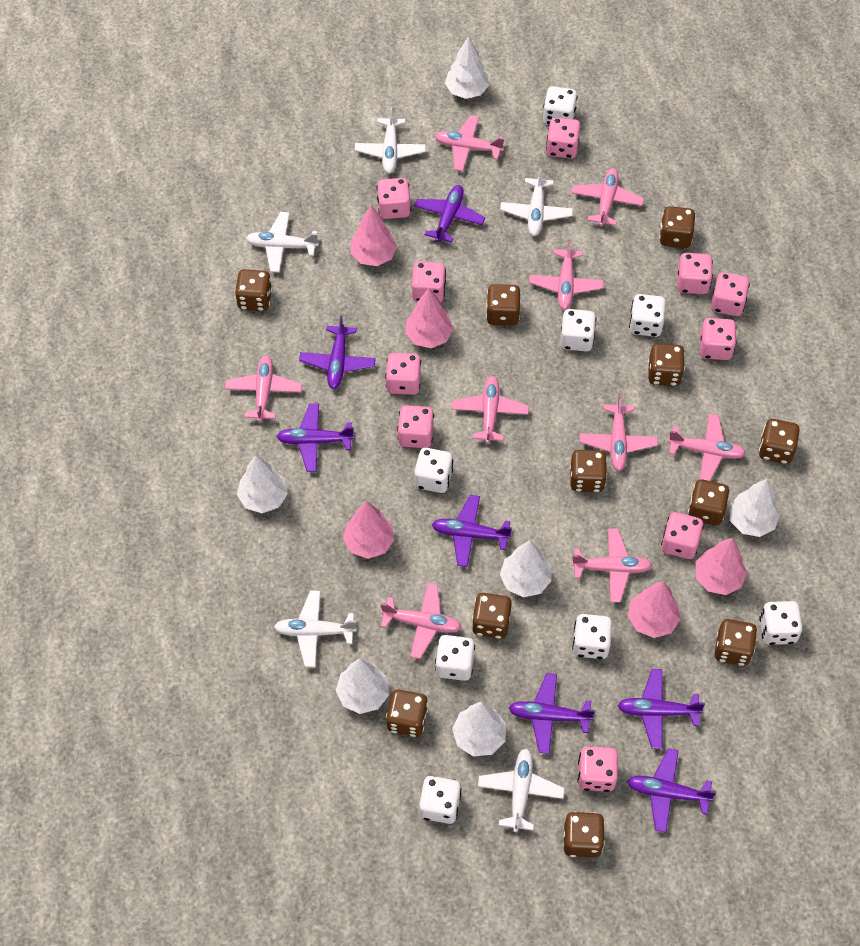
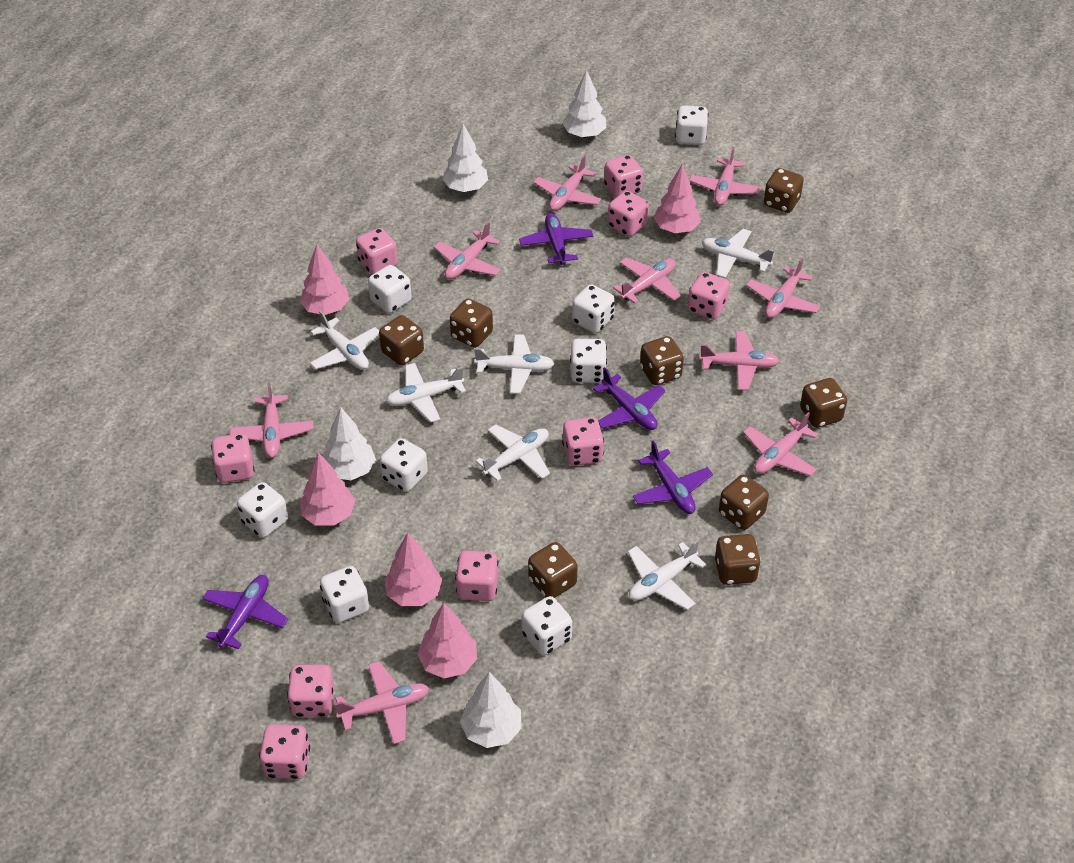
brown dice: [235,269,272,311] [386,690,428,737] [472,593,512,639] [486,284,521,326] [564,812,605,858] [570,450,607,492] [648,344,685,386] [659,206,696,248] [688,479,730,526] [715,619,757,666] [759,419,800,464] = 11 -> [379,315,424,365] [450,299,493,348] [528,542,578,598] [640,336,684,385] [715,534,761,585] [719,475,769,530] [764,168,804,213] [800,378,847,428] = 8
pink dice: [377,178,411,219] [385,353,421,395] [397,405,434,448] [412,261,446,303] [546,117,580,159] [578,746,618,792] [661,512,704,559] [677,253,713,294] [700,318,737,360] [711,272,750,316] = 10 -> [211,433,255,483] [259,724,310,779] [287,665,334,717] [356,228,398,275] [455,551,498,601] [562,417,604,466] [604,155,643,197] [608,191,649,237] [688,272,730,320] = 9
purple plane: [276,403,355,472] [299,315,376,389] [414,185,485,243] [432,495,512,567] [509,673,595,754] [617,669,705,749] [627,748,716,832] = 7 -> [202,575,288,649] [519,213,593,265] [593,367,665,430] [633,440,713,514] = 4
white plane: [246,212,319,272] [274,590,357,667] [355,107,426,173] [478,749,565,832] [500,168,573,236] = 5 -> [310,311,379,370] [386,363,466,422] [474,334,555,394] [476,424,550,481] [628,540,706,610] [702,229,775,278] = 6
white tree: [237,455,288,513] [336,658,389,714] [445,36,489,99] [452,702,506,757] [500,540,552,597] [729,479,780,537] = 6 -> [323,407,376,480] [442,124,488,192] [460,672,522,748] [563,70,606,138] = 4

